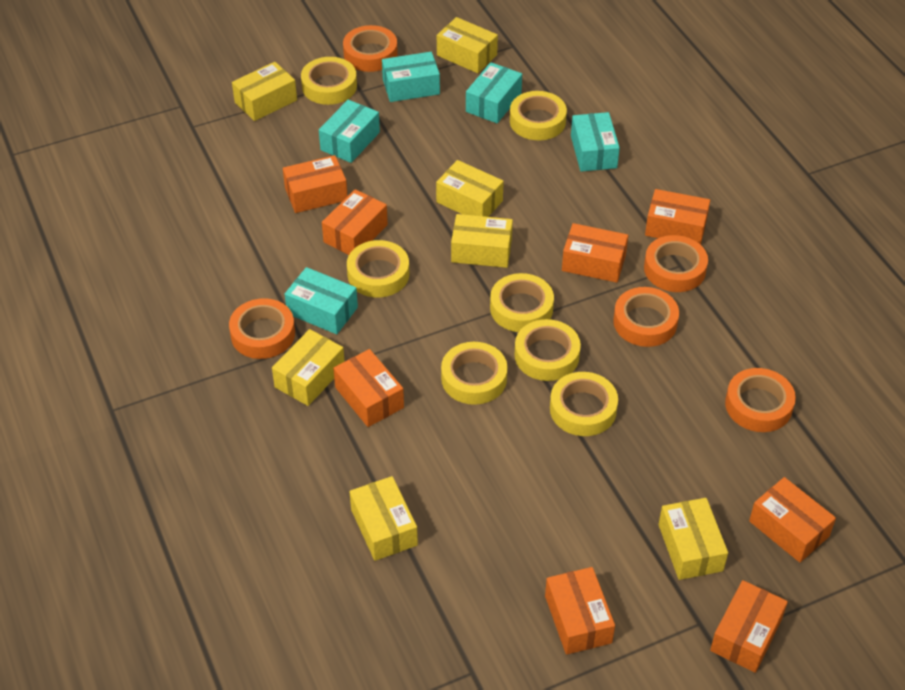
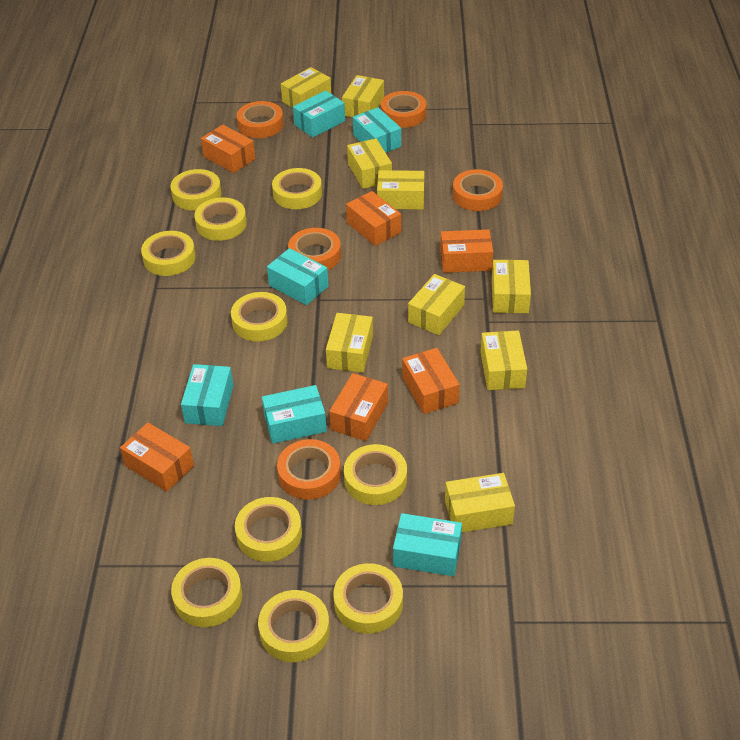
orange box: [283,155,348,213] [322,189,388,255] [333,349,404,427] [545,567,615,655] [562,223,628,283] [645,189,710,245] [710,580,788,673] [749,477,836,563] = 8 -> [120,423,194,492] [201,125,255,173] [329,373,388,441] [346,191,401,246] [402,348,460,414] [440,229,493,273] = 6
turquoise box: [285,267,358,334] [319,100,380,163] [382,52,440,102] [466,62,522,123] [571,112,620,172] = 5 -> [181,364,234,426] [262,385,327,444] [267,248,329,305] [293,91,345,138] [353,107,401,153] [393,513,462,576] = 6
yellow box: [232,62,297,121] [272,329,345,406] [349,476,418,561] [436,160,504,217] [437,17,498,73] [451,214,513,268] [658,498,728,580] = 7 -> [281,67,331,108] [326,313,373,373] [342,75,384,117] [347,138,392,189] [377,170,424,210] [408,274,465,335] [445,473,515,532] [480,331,527,390] [492,260,531,313] = 9
yellow tape: [301,57,357,105] [347,240,409,297] [441,342,508,405] [490,273,554,332] [510,91,567,140] [514,319,581,381] [550,372,618,436] = 7 -> [141,231,196,276] [170,169,222,211] [171,558,242,627] [194,197,247,241] [231,292,288,342] [235,497,302,562] [258,590,330,662] [272,168,322,209] [333,563,403,634] [344,444,407,505] = 10

